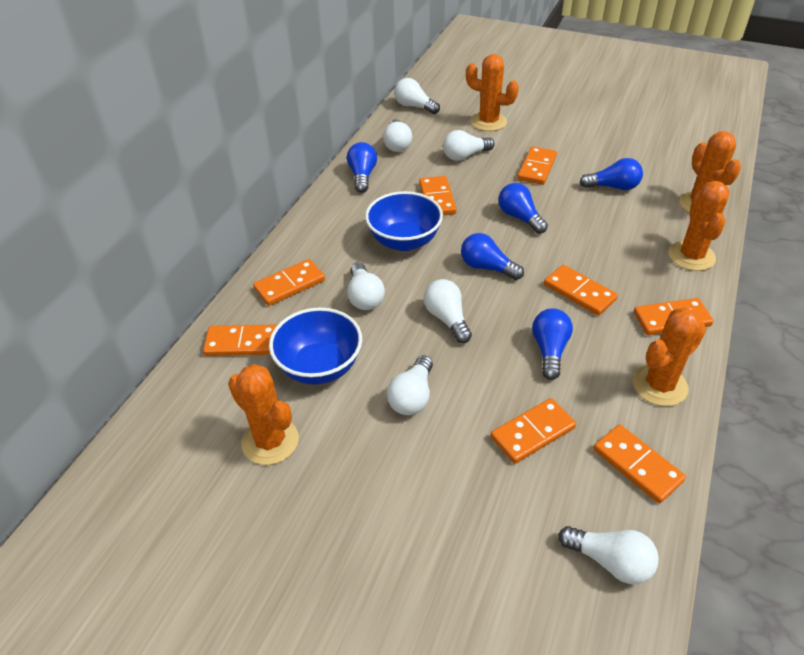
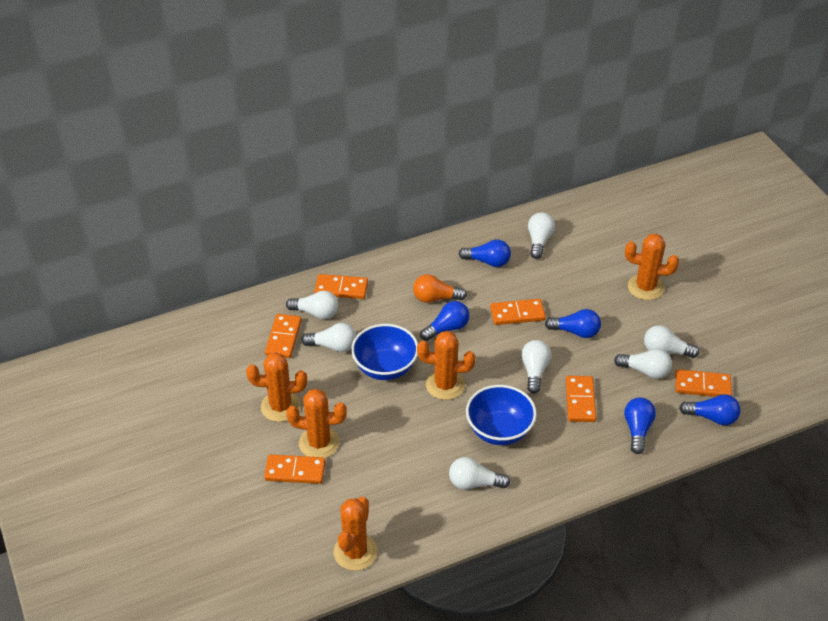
orange domino: [203,324,277,356] [253,259,325,306] [419,176,457,215] [490,398,576,464] [517,146,557,185] [544,265,618,316] [593,424,686,503] [634,298,714,335] = 8 -> [264,454,325,484] [265,314,302,358] [314,274,368,299] [490,299,546,325] [566,376,596,422] [675,369,732,397] = 6
orange light bulb: none = 0 -> [413,274,467,303] = 1

